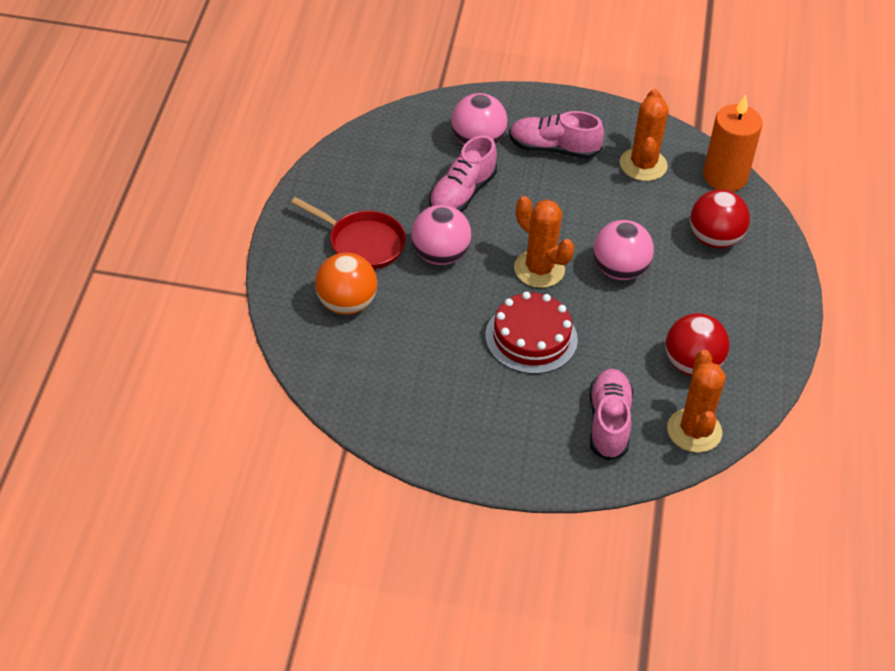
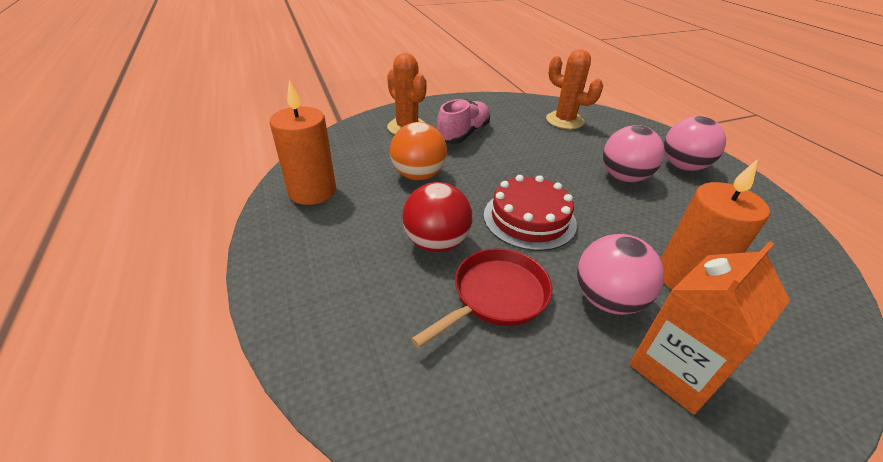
orange cactus: [514,196,574,288] [620,89,669,181] [667,350,726,453] = 3 -> [387,53,427,134] [546,49,603,129] = 2
orange candle: [703,94,762,191] = 1 -> [269,80,336,205] [660,159,770,290] = 2
orange carton: none = 0 -> [629,241,790,414] = 1
pink shoe: [429,135,497,213] [509,111,604,159] [589,369,634,461] = 3 -> [437,99,490,144] = 1
red ball: [666,313,730,376] [690,189,750,249] = 2 -> [402,182,472,252] = 1

